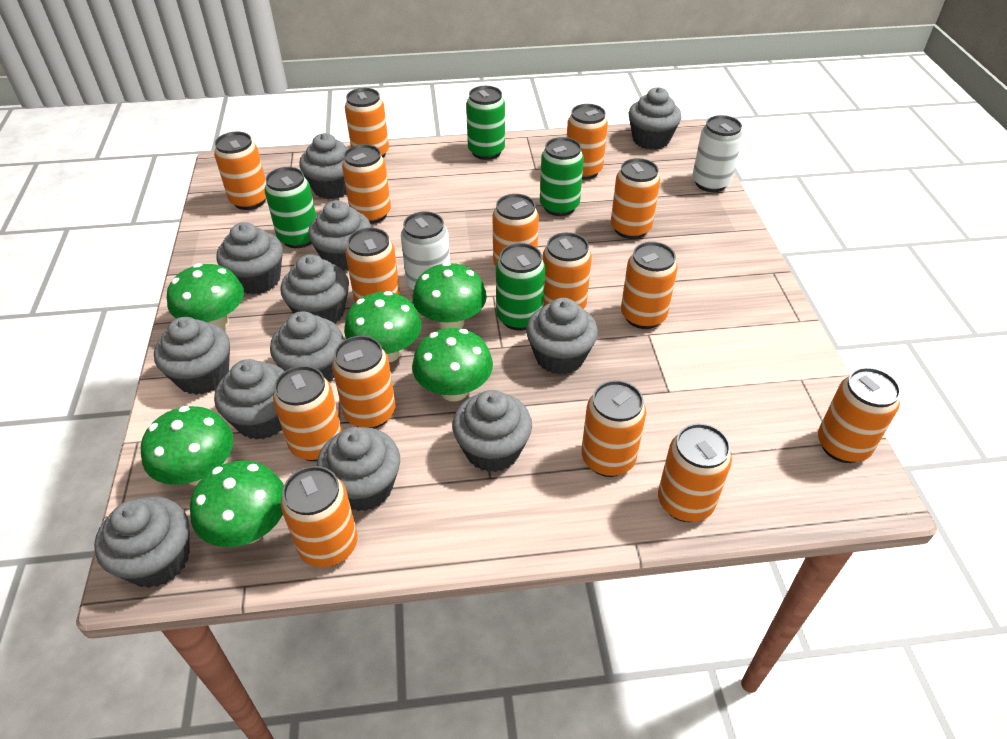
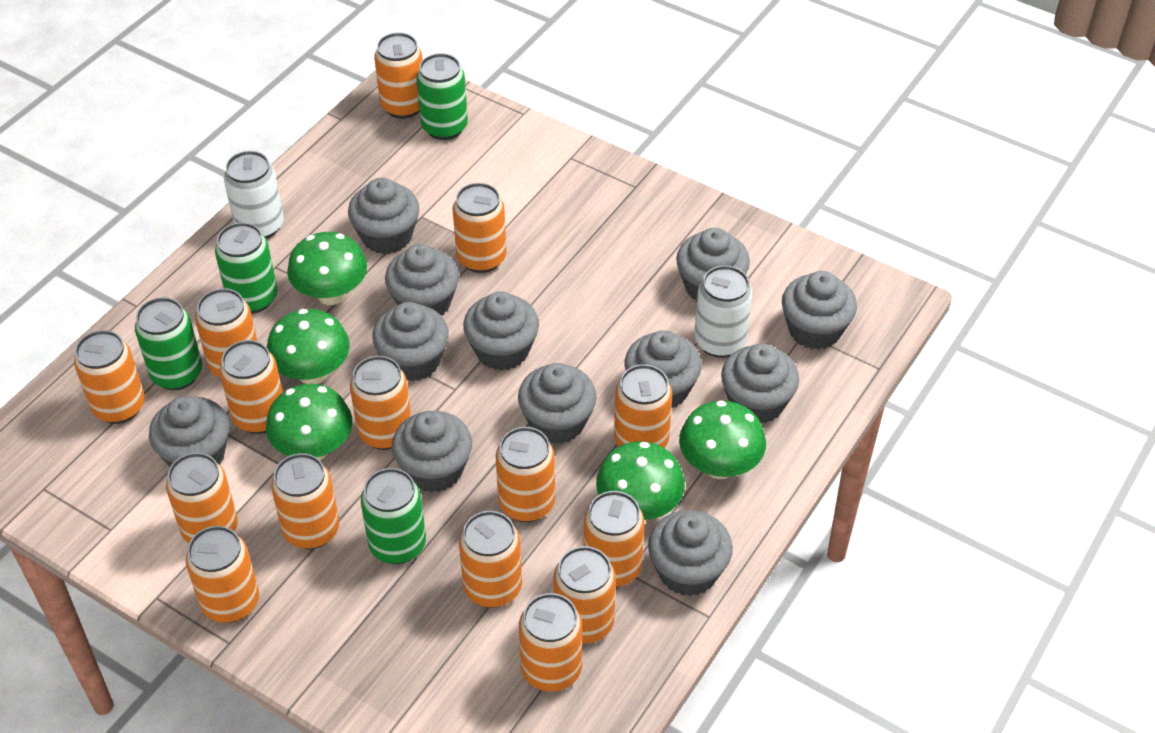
green mushroom: [141,406,234,486] [167,264,244,329] [190,460,284,547] [344,291,422,362] [412,262,487,329] [412,328,493,401] = 6 -> [266,384,352,460] [267,309,350,384] [287,232,367,305] [596,441,685,521] [679,401,766,479] = 5

